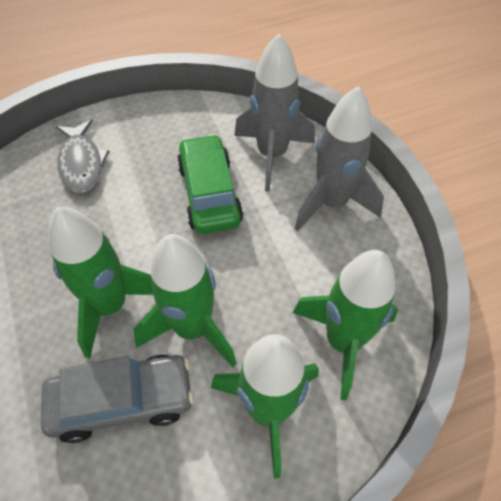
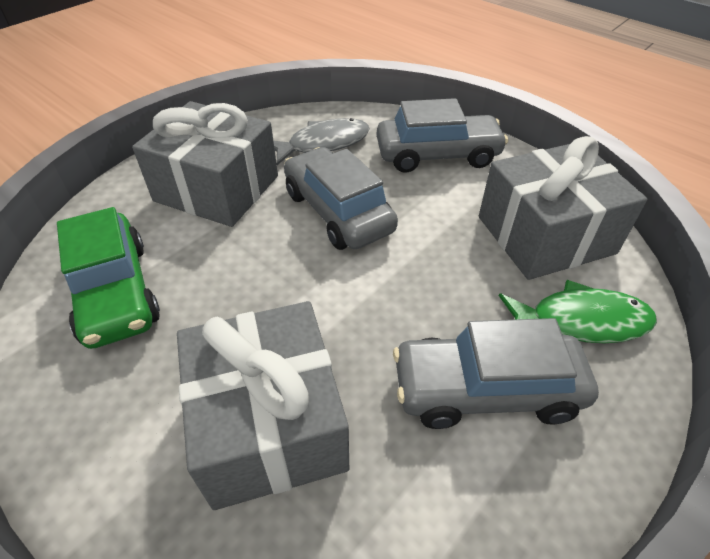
green fish: none = 0 -> [499,280,657,343] = 1
green rocket: [48,207,153,359] [133,234,237,367] [211,334,319,479] [293,250,398,400] = 4 -> none = 0
grey car: [41,355,194,443] = 1 -> [284,147,398,250] [377,98,508,173] [393,318,599,429] = 3
grey gift: none = 0 -> [132,101,278,227] [177,301,349,510] [479,136,647,280] = 3
grey rocket: [234,33,315,192] [295,86,384,231] = 2 -> none = 0

